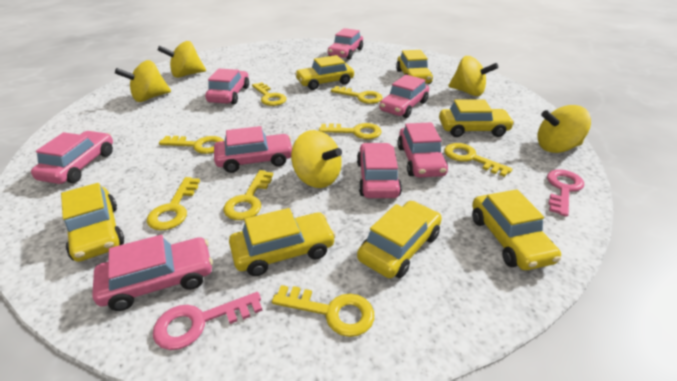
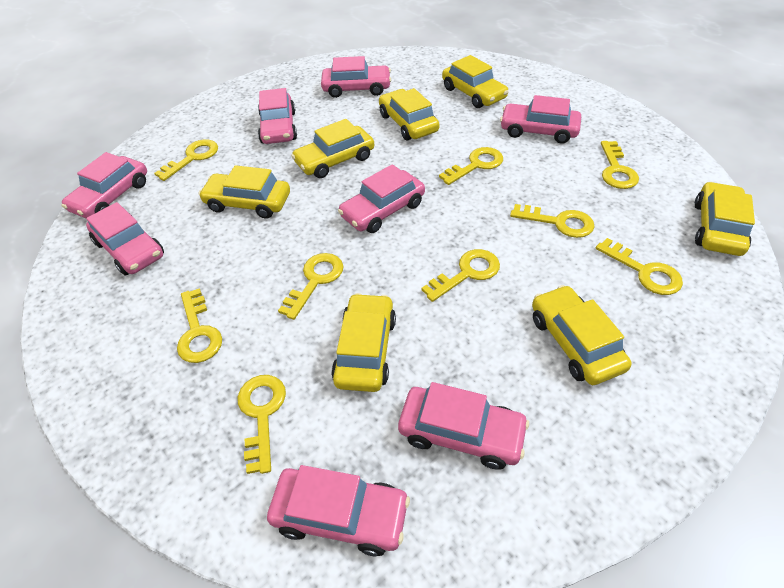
pink key: [153,292,263,350] [547,169,584,217] = 2 -> none = 0
yellow key: [147,177,200,230] [159,136,224,154] [223,170,273,220] [252,82,287,106] [272,285,374,337] [319,123,382,139] [331,86,383,104] [444,143,513,177] = 8 -> [154,139,218,181] [177,288,222,363] [238,375,286,474] [278,253,343,320] [421,249,500,302] [439,147,503,185] [510,204,595,238] [596,238,683,295] [601,141,639,189] = 9
yellow spinning top: [115,60,171,102] [158,41,206,78] [291,130,342,188] [448,56,498,96] [538,105,591,153] = 5 -> none = 0

